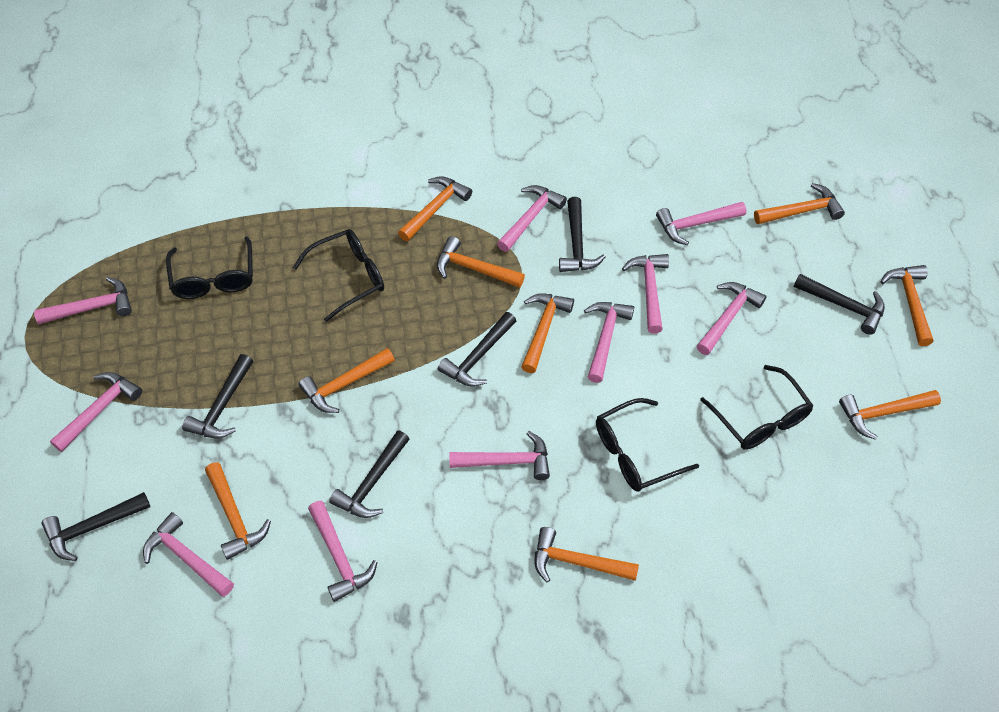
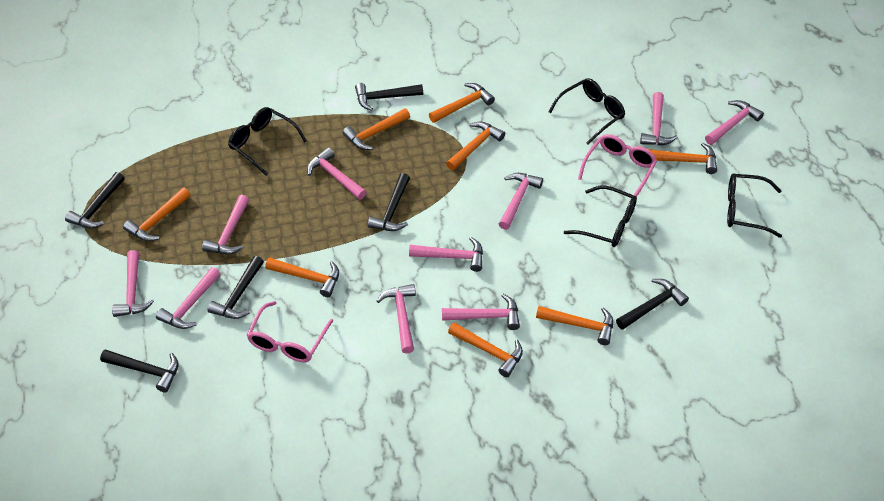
orange hammer: [205,462,271,560] [299,348,395,413] [398,176,472,241] [437,236,525,288] [521,293,574,373] [534,527,639,583] [754,183,845,224] [839,390,941,440] [880,265,933,346] = 9 -> [123,188,190,241] [265,257,339,297] [343,108,410,150] [429,83,495,123] [446,122,505,170] [448,322,523,377] [536,306,613,345] [648,143,717,174] = 8
pink glasses: none = 0 -> [247,301,333,362] [578,134,657,197] = 2

